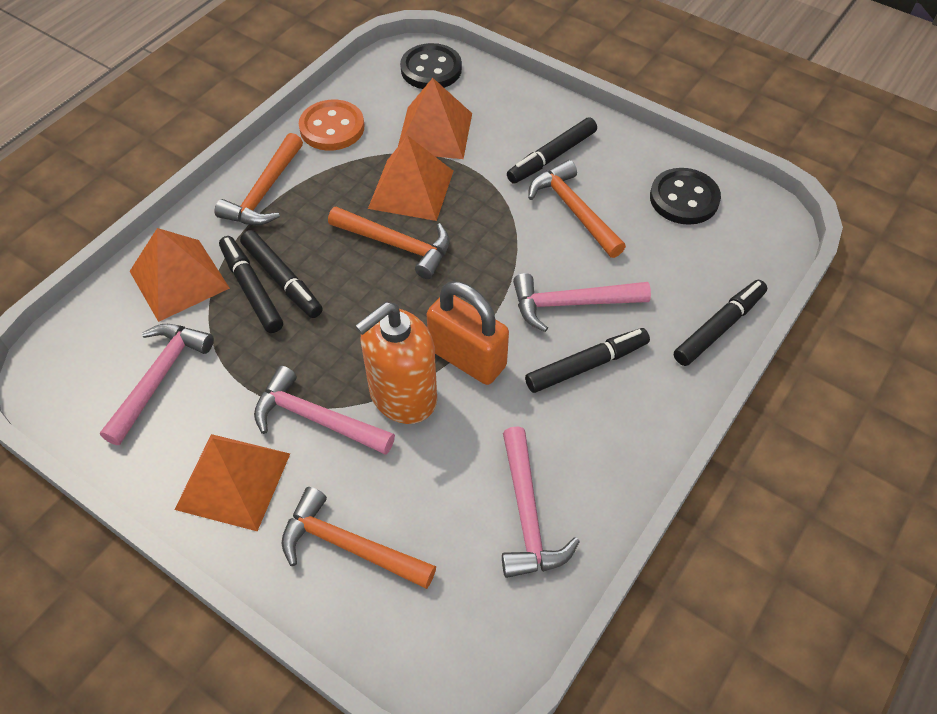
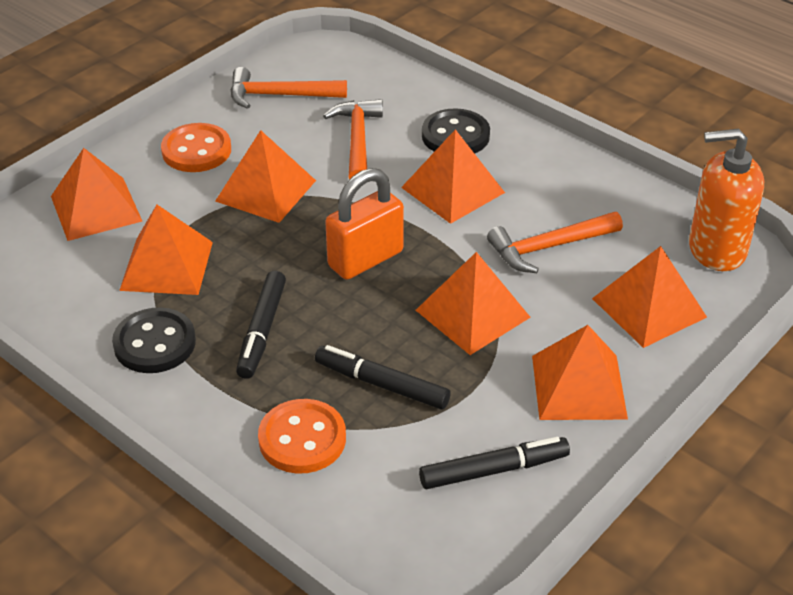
black marker: [219,236,283,333] [240,230,323,318] [507,118,597,184] [525,328,650,393] [674,280,767,366] = 5 -> [236,271,286,379] [315,345,451,410] [419,437,570,489] = 3
orange button: [299,100,364,151] = 1 -> [161,123,231,172] [258,399,346,474] = 2
orange hammer: [214,133,303,225] [282,487,436,589] [328,207,450,279] [528,160,626,258] = 4 -> [231,67,347,109] [323,99,383,180] [487,212,623,273] = 3
orange pyramid: [130,228,230,322] [174,434,290,531] [368,135,454,221] [398,78,472,159] = 4 -> [51,148,142,241] [119,205,213,295] [215,130,316,223] [401,129,505,224] [416,252,531,355] [532,325,628,420] [592,246,707,348] = 7
pink hammer: [100,324,214,445] [254,366,395,455] [502,426,580,578] [513,273,651,332] = 4 -> none = 0

